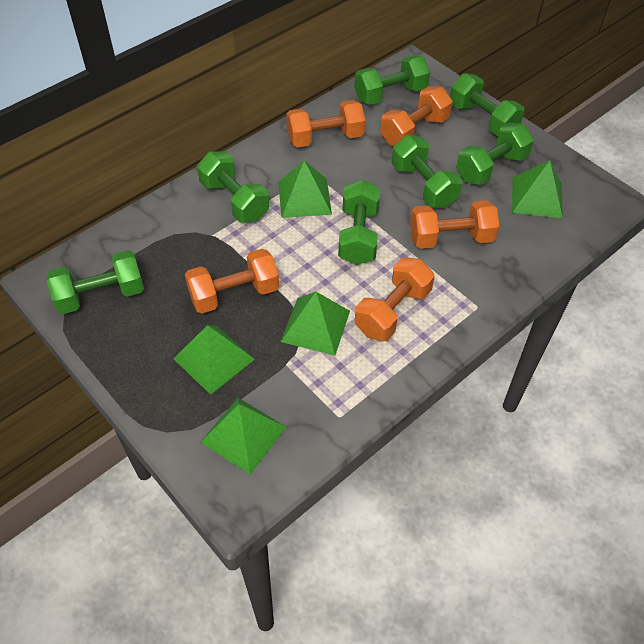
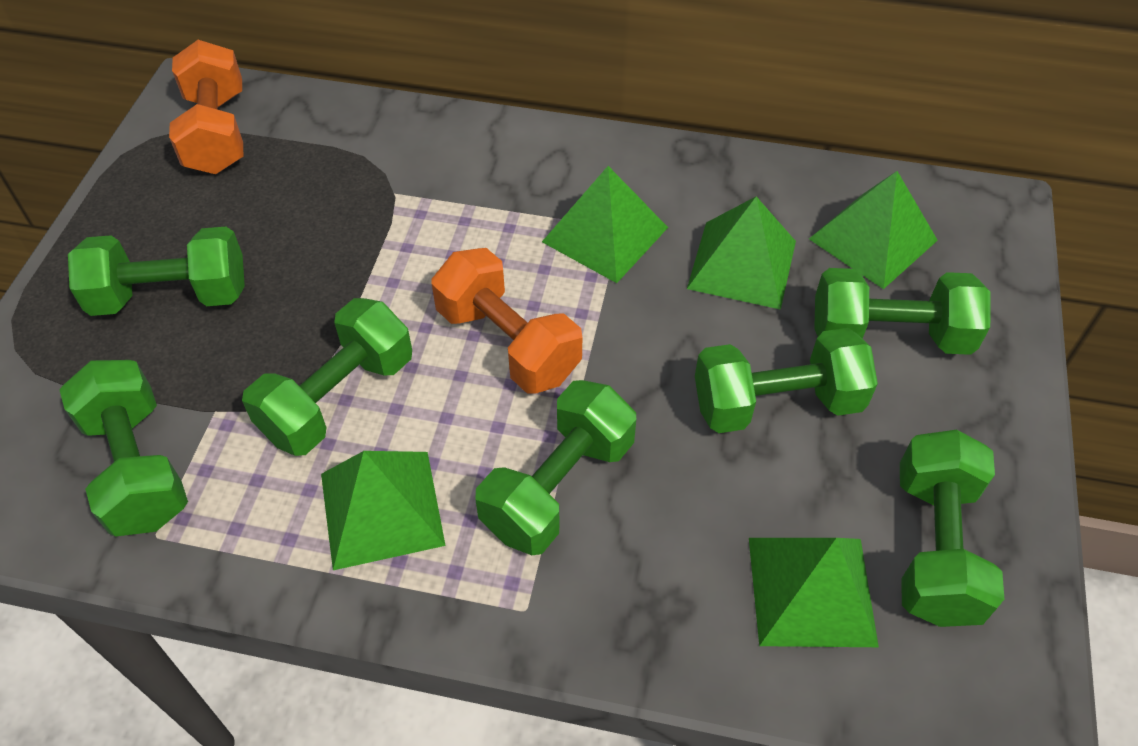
orange dumbbell: [185,248,279,314] [286,100,365,148] [355,257,435,341] [380,86,453,146] [410,200,500,249] = 5 -> [169,40,243,174] [432,248,582,394] = 2

